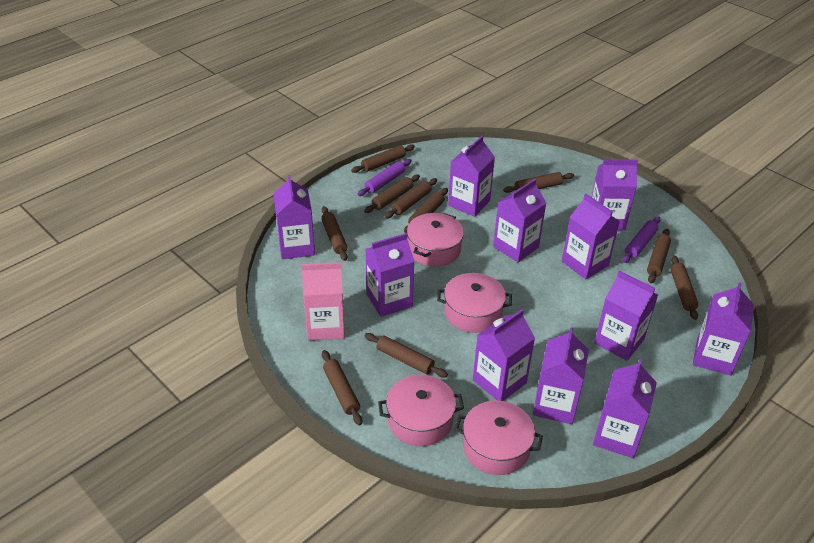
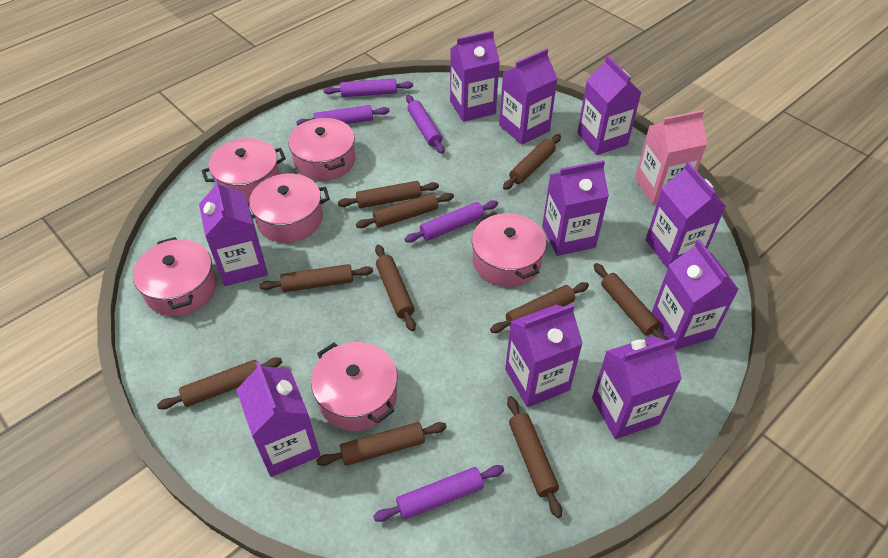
pink pot: [378,375,464,446] [407,213,464,267] [437,273,512,333] [455,401,543,475] = 4 -> [133,237,217,316] [202,138,286,203] [248,174,330,243] [288,118,355,181] [311,342,398,431] [472,212,546,287] = 6
purple carton: [273,175,315,259] [365,233,415,317] [448,136,495,217] [473,309,535,401] [493,179,546,262] [533,328,589,424] [562,194,620,279] [592,159,638,230] [593,359,657,458] [594,271,658,361] [693,282,754,376] = 11 -> [199,178,268,286] [236,361,320,477] [450,31,500,122] [499,48,558,145] [505,304,583,407] [542,160,609,256] [577,55,642,155] [592,336,682,439] [646,162,726,269] [652,239,739,350] = 10
purple rolling pin: [358,159,412,196] [622,216,661,263] = 2 -> [296,105,389,125] [323,78,413,97] [373,465,504,522] [404,200,498,243] [406,95,444,154] = 5

